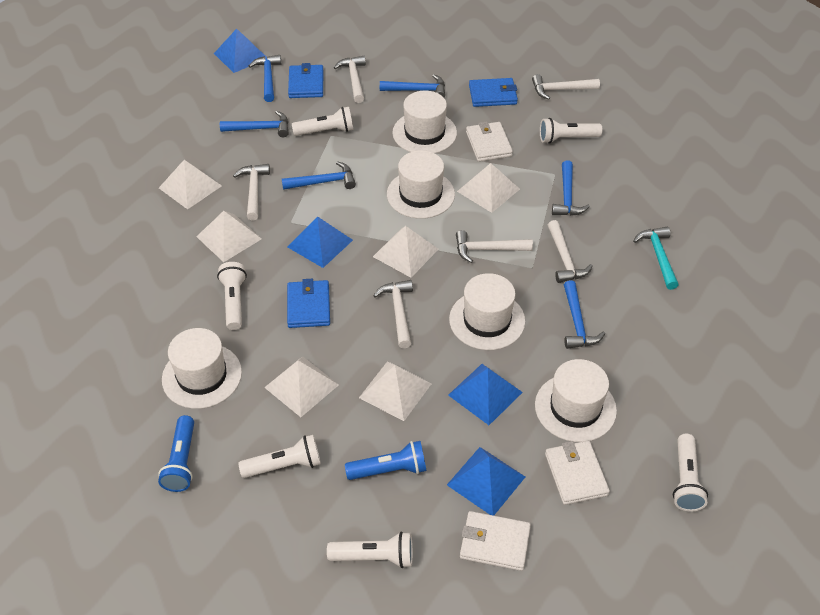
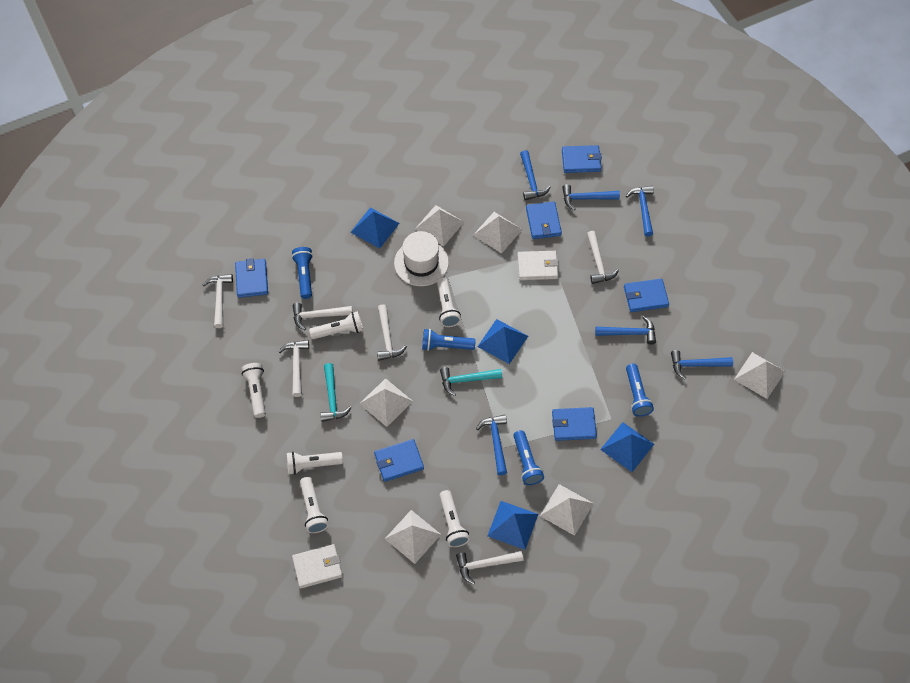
blue flashlight: [158,415,194,492] [345,441,426,480] = 2 -> [292,247,313,299] [422,329,476,351] [513,430,544,485] [626,363,654,417] = 4
blue wallet: [287,279,330,328] [288,63,323,98] [469,78,518,107] = 3 -> [235,258,268,298] [374,439,424,482] [526,202,562,239] [552,407,597,441] [562,145,602,173] [624,279,669,312] = 6
turquoise hammer: [633,227,678,290] = 1 -> [320,363,351,422] [440,367,502,396] = 2
white hat: [162,328,242,409] [387,150,455,219] [392,91,457,153] [449,273,525,350] [535,359,617,442] = 5 -> [394,231,449,286] = 1
white wallet: [460,511,531,571] [466,121,513,162] [545,441,610,505] = 3 -> [292,544,343,588] [517,251,559,280] = 2

